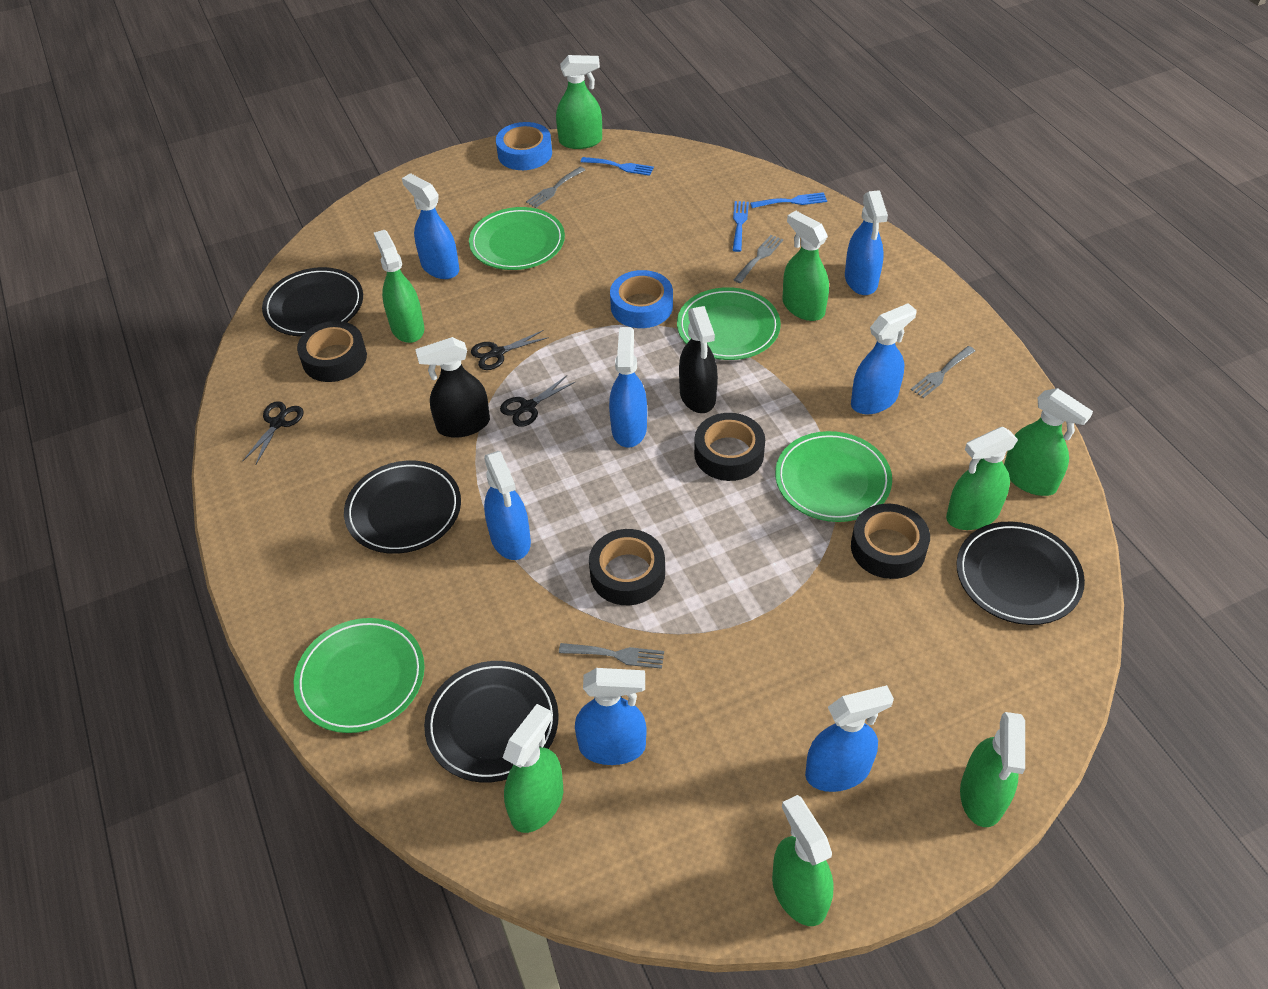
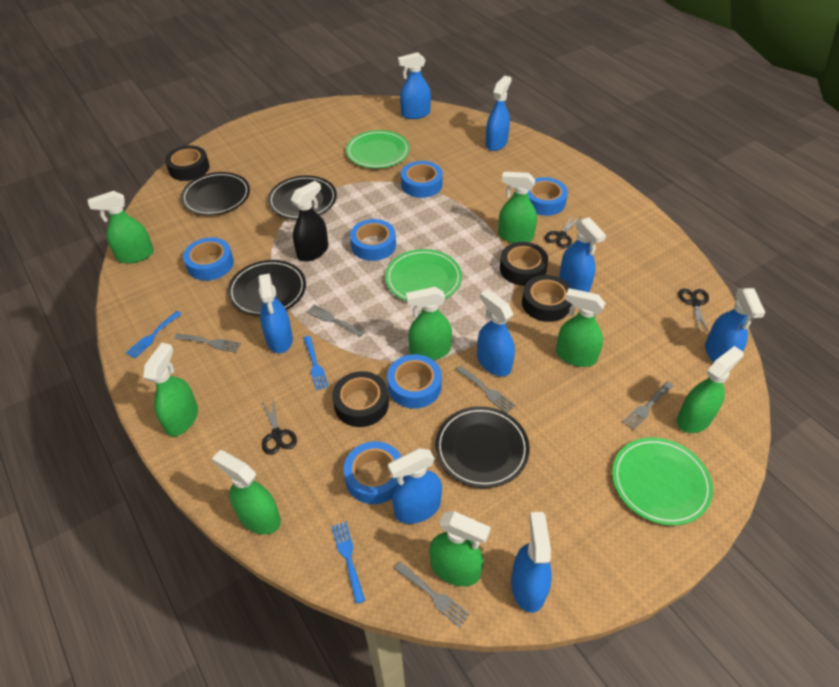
black spray bottle: [415,337,490,438] [679,306,718,413] = 2 -> [291,181,328,262] = 1
blue spray bottle: [402,173,459,279] [484,451,531,560] [575,668,646,765] [609,327,647,448] [805,685,894,792] [845,190,888,295] [851,303,917,414] = 7 -> [258,274,293,353] [388,448,442,524] [398,52,431,119] [477,289,515,376] [486,75,512,151] [511,512,552,613] [559,217,606,292] [705,288,766,363] = 8
blue tape: [496,122,552,170] [610,270,673,328] = 2 -> [183,237,234,281] [344,441,402,504] [350,219,396,261] [387,354,442,409] [401,161,443,198] [528,177,568,216] = 6
green plate: [294,618,425,733] [469,207,565,270] [677,287,781,360] [775,431,892,522] = 4 -> [346,130,410,168] [385,249,462,301] [612,437,713,526] = 3
grey fork: [526,167,585,208] [559,643,664,669] [733,235,783,283] [911,346,975,398] = 4 -> [174,333,241,353] [307,304,364,337] [394,562,470,628] [456,366,515,413] [623,381,674,430] = 5

